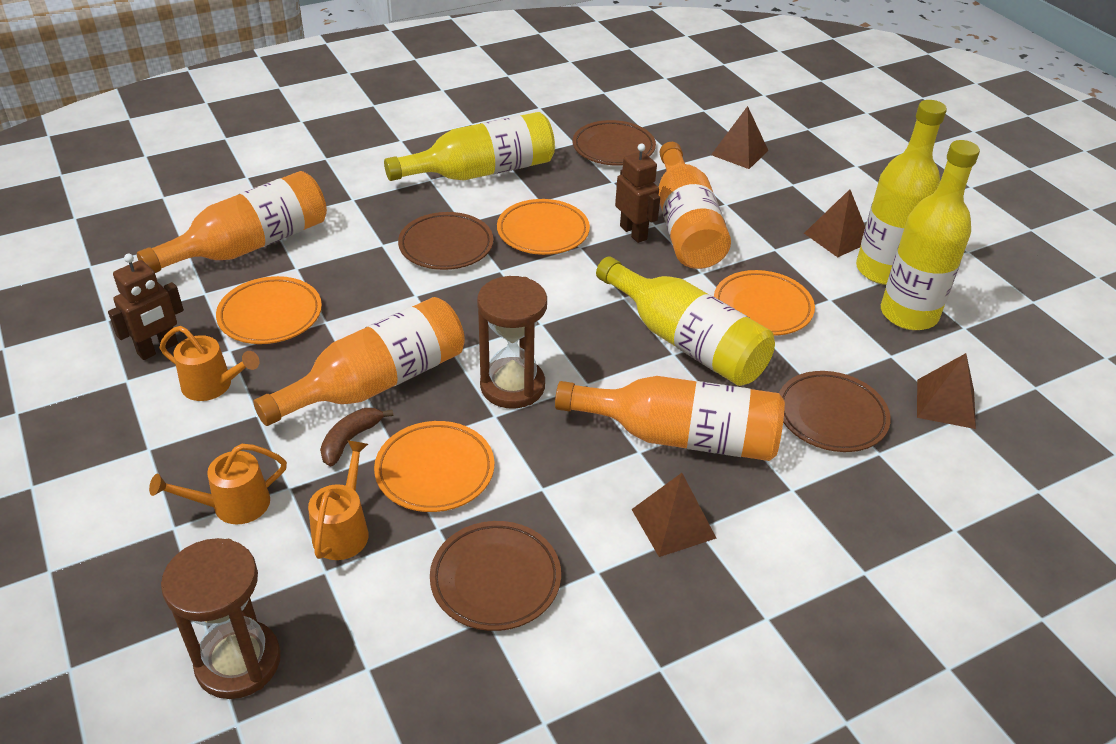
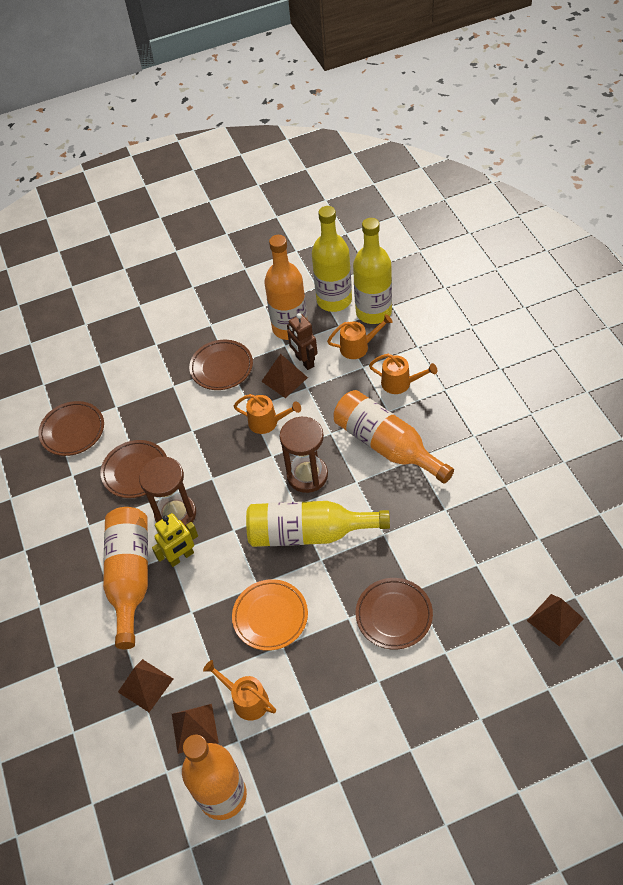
brown banana: [320,408,393,466] = 1 -> none = 0
brown robot: [108,254,184,360] [615,144,660,243] = 2 -> [287,313,318,370] = 1
orange plate: [216,276,322,344] [374,421,494,512] [497,199,590,255] [714,270,815,336] = 4 -> [232,579,308,651] = 1
orange watering can: [149,444,287,524] [160,326,260,401] [308,440,369,560] = 3 -> [203,660,276,720] [234,394,301,434] [327,314,392,359] [369,354,437,394] = 4
yellow bottle: [384,112,555,181] [596,256,775,386] [856,100,947,285] [881,140,980,330] = 4 -> [246,501,390,547] [312,206,352,312] [353,218,392,324] = 3
yellow robot: none = 0 -> [152,513,198,567] = 1

